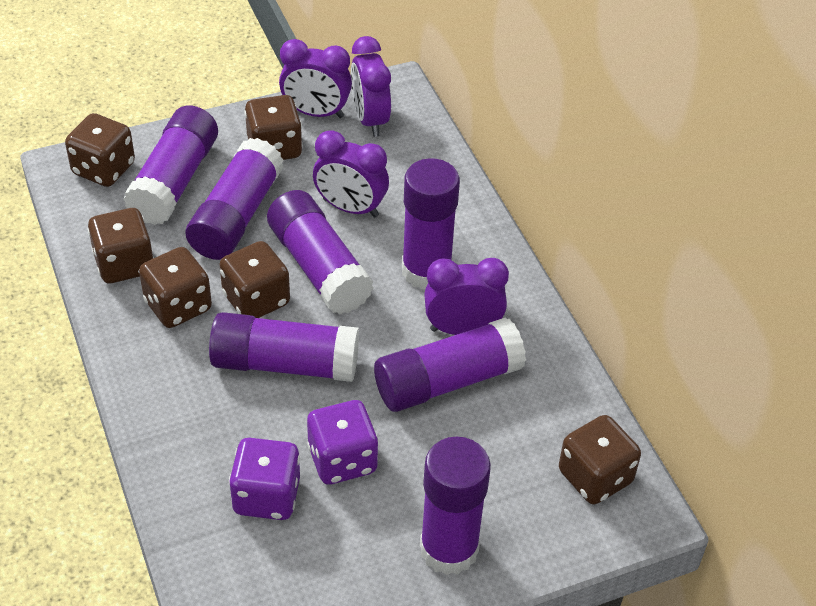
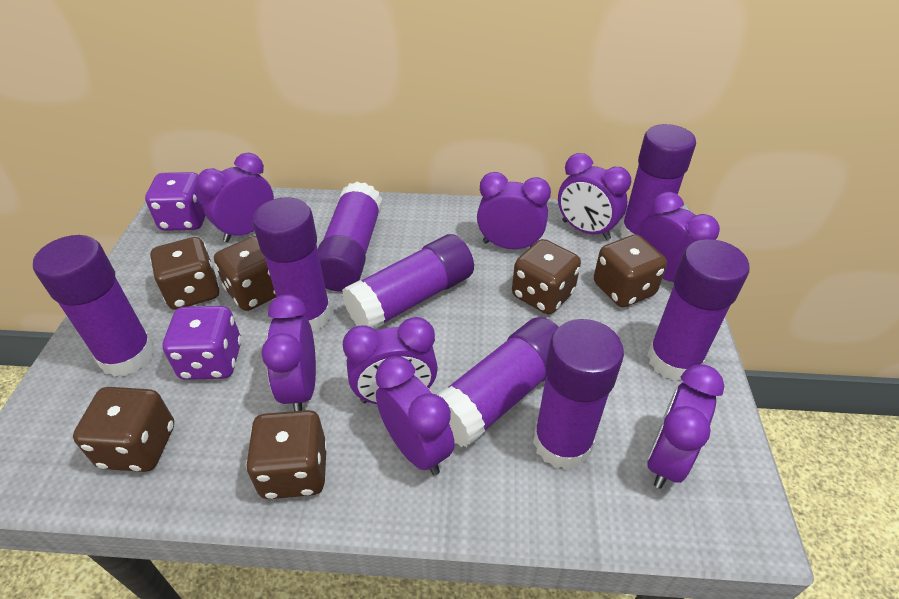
purple clock: [279,39,352,118] [313,130,389,218] [351,36,391,137] [424,258,509,335] = 4 -> [196,153,274,242] [261,294,316,411] [343,317,438,404] [375,356,455,475] [477,172,551,249] [558,153,631,240] [640,192,720,282] [647,364,724,489] = 8
purple glue stick: [123,105,218,225] [185,138,284,260] [209,312,359,382] [267,190,373,314] [374,317,526,412] [402,158,460,290] [420,437,491,575] = 7 -> [33,235,155,377] [252,197,332,332] [318,182,382,292] [342,234,474,329] [436,317,559,447] [533,319,624,470] [620,124,696,238] [647,239,750,381] = 8

